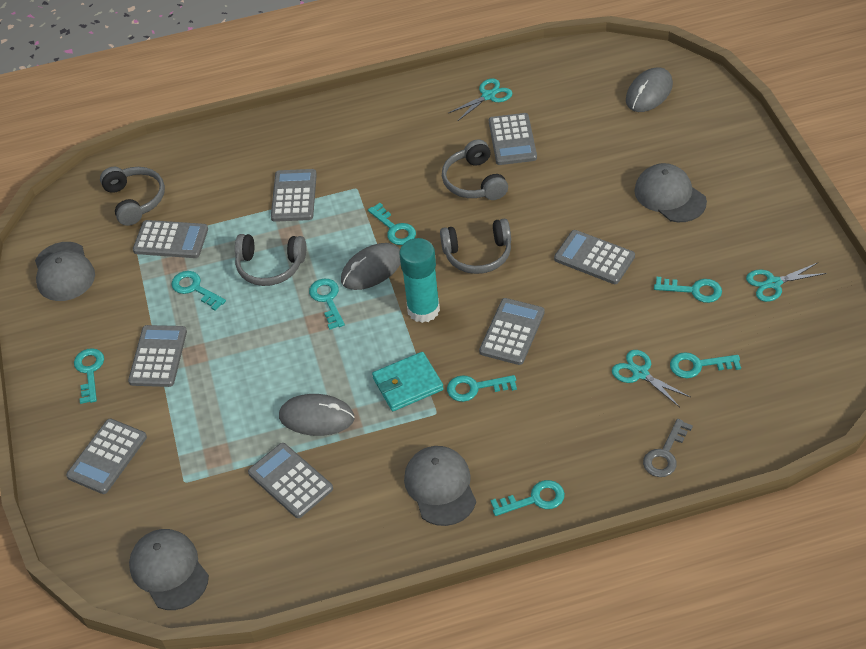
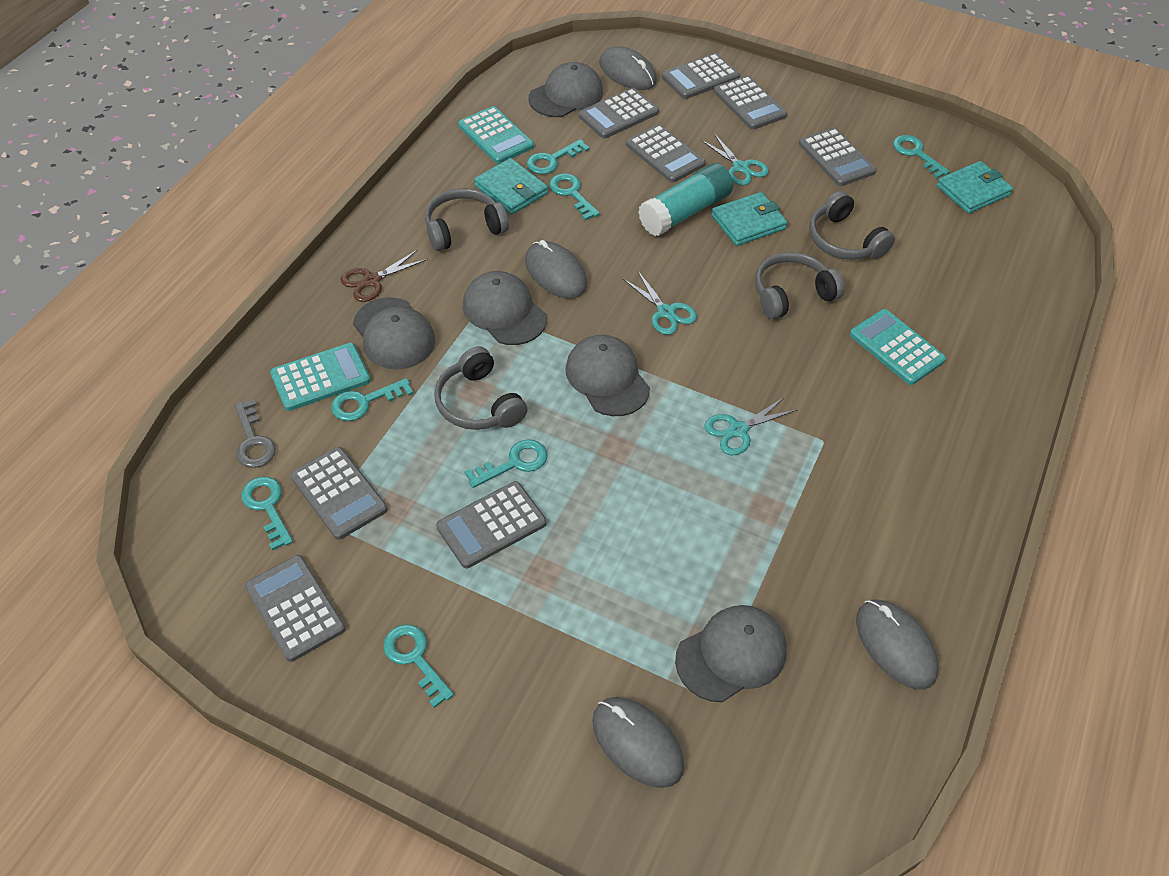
brown scissors: none = 0 -> [341,250,428,302] = 1
grey cap: [35,242,95,301] [129,529,209,610] [404,446,476,526] [634,163,707,222] = 4 -> [353,297,435,370] [463,271,547,345] [529,62,603,117] [565,335,650,416] [675,605,787,702] = 5
grey mouse: [279,394,355,436] [341,243,401,290] [626,67,673,112] = 3 -> [525,240,587,298] [592,697,684,788] [599,46,657,90] [856,599,938,690] = 4
turquoise calculator: none = 0 -> [270,343,371,411] [458,106,534,164] [850,309,946,385] = 3
turquoise key: [74,348,104,404] [172,271,226,310] [309,279,345,330] [368,203,416,245] [447,375,517,402] [491,480,565,516] [654,277,722,303] [670,352,741,378] = 8 -> [241,477,293,551] [331,378,414,421] [383,624,454,708] [464,439,548,488] [527,139,590,174] [549,173,600,221] [893,135,950,178] = 7
turquoise wallet: [372,352,444,411] = 1 -> [474,158,548,215] [711,192,787,246] [937,161,1013,214] = 3

